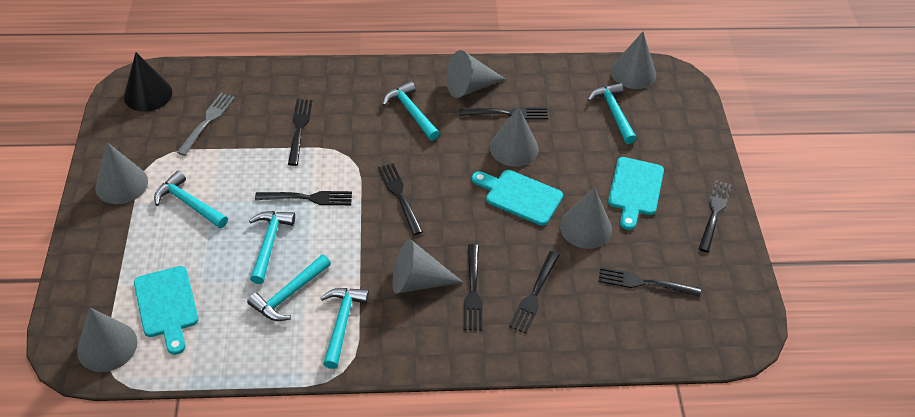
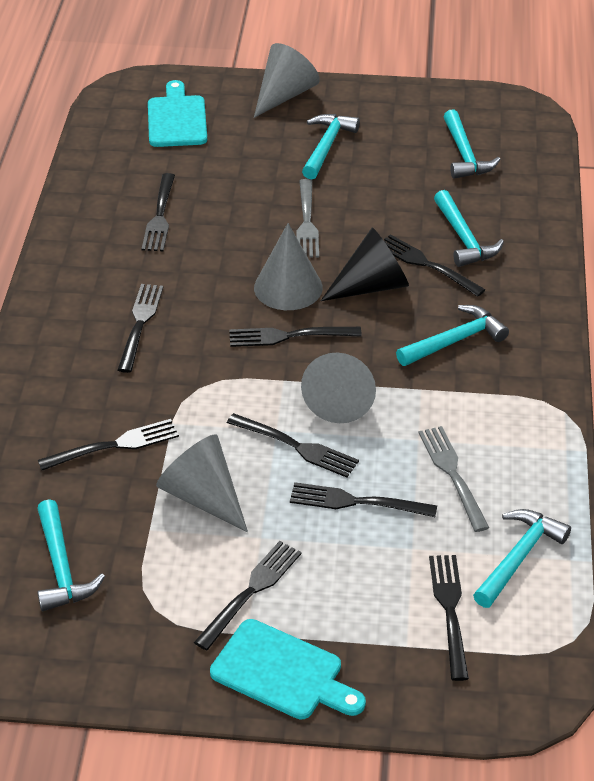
black fork: [255,191,352,205] [288,99,312,166] [378,163,423,235] [459,107,548,119] [464,244,482,330] [509,251,559,333] [598,267,701,297] [699,180,732,252] = 8 -> [38,419,179,470] [118,284,163,373] [142,173,175,251] [194,541,302,651] [227,413,359,478] [229,327,362,347] [290,482,437,517] [384,234,486,297] [429,555,469,681] = 9
grey cone: [77,308,137,372] [95,142,148,204] [392,239,463,294] [446,50,505,98] [490,107,539,167] [560,187,612,249] [611,32,656,89] = 7 -> [156,434,248,532] [254,43,320,118] [254,223,323,310] [301,353,376,423] = 4
grey fork: [177,93,235,156] = 1 -> [296,179,319,257] [418,426,489,532] = 2
turquoise cutting board: [134,266,199,355] [472,170,563,226] [608,157,664,230] = 3 -> [148,80,207,147] [210,619,366,720] = 2

